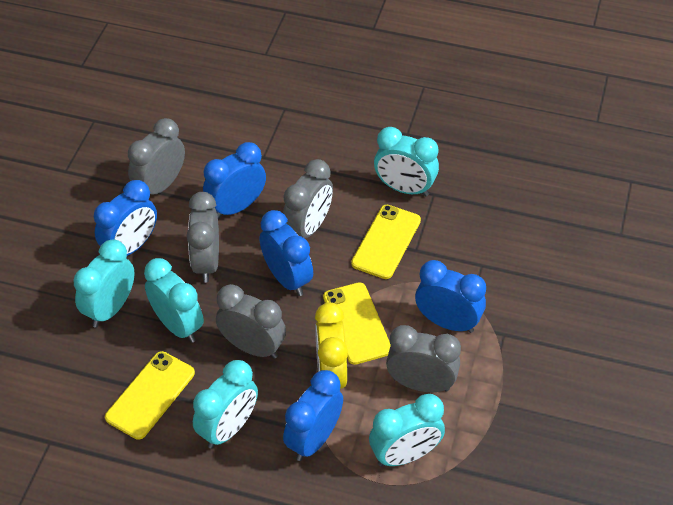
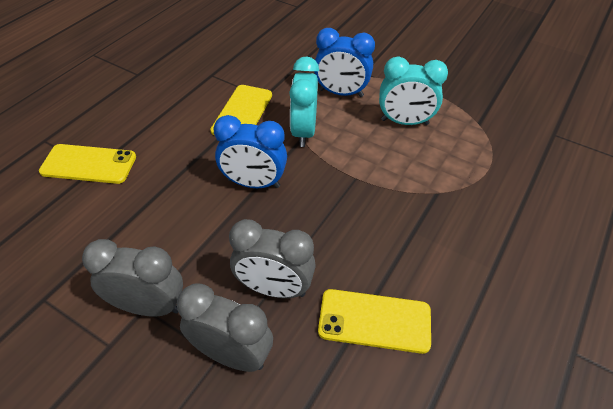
blue clock: [94,180,157,256] [203,142,266,219] [260,210,313,296] [283,370,343,461] [415,260,486,333] = 5 -> [213,115,287,188] [314,28,375,97] = 2
grey clock: [128,118,185,195] [187,192,219,283] [216,284,286,359] [283,159,333,238] [386,325,461,392] = 5 -> [82,239,183,317] [177,283,273,372] [229,219,316,298] = 3
turquoise clock: [73,239,135,328] [144,258,204,343] [193,360,258,449] [369,394,445,467] [374,127,439,196] = 5 -> [289,56,319,147] [379,57,448,125] = 2
yellow clock: [315,302,348,389] = 1 -> none = 0

